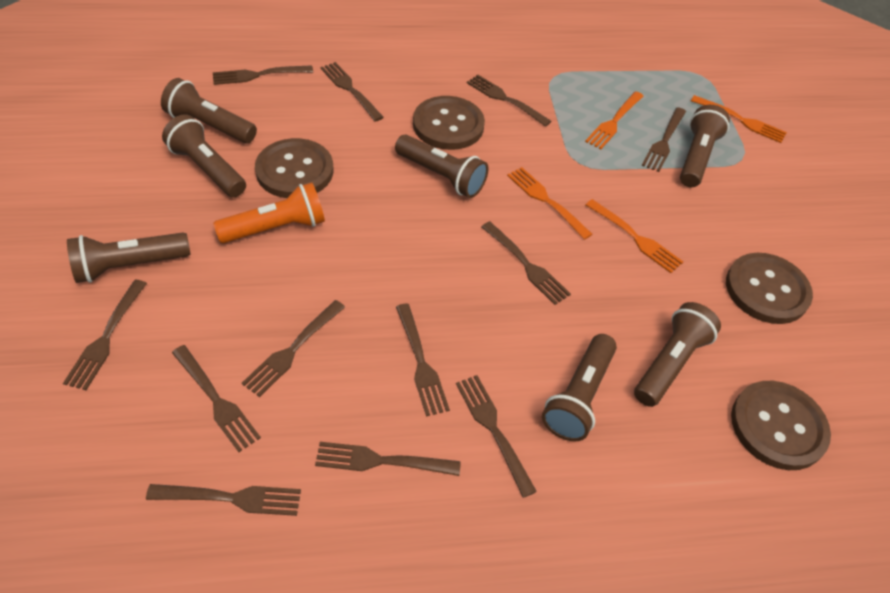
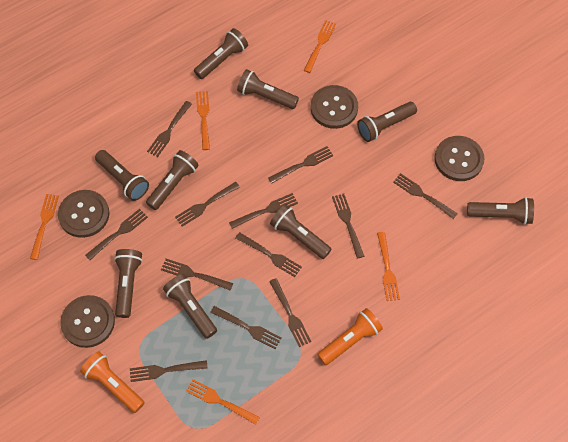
brown flashlight: [67,233,190,283] [161,78,257,143] [162,114,246,197] [395,135,489,198] [542,334,617,442] [634,302,721,407] [680,105,730,187] = 7 -> [95,150,149,201] [114,249,143,318] [146,150,199,210] [163,274,217,339] [194,28,248,79] [237,69,299,109] [270,204,332,259] [357,102,417,142] [467,197,534,225] = 9
orange flashlight: [213,182,325,243] = 1 -> [80,351,145,413] [317,308,383,365] = 2
orange fork: [507,167,593,240] [585,91,643,149] [586,199,683,273] [691,95,787,143] = 4 -> [30,194,59,260] [186,379,260,425] [196,91,210,150] [304,20,336,73] [377,232,400,301] = 5

